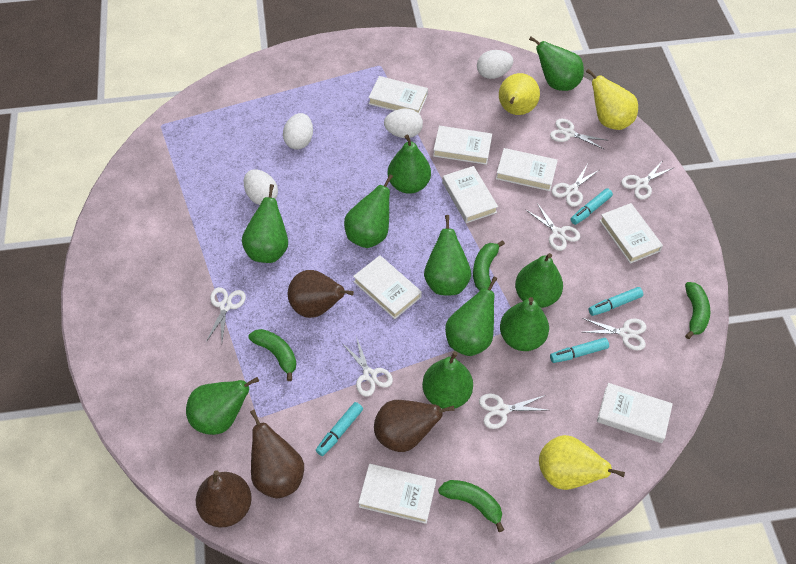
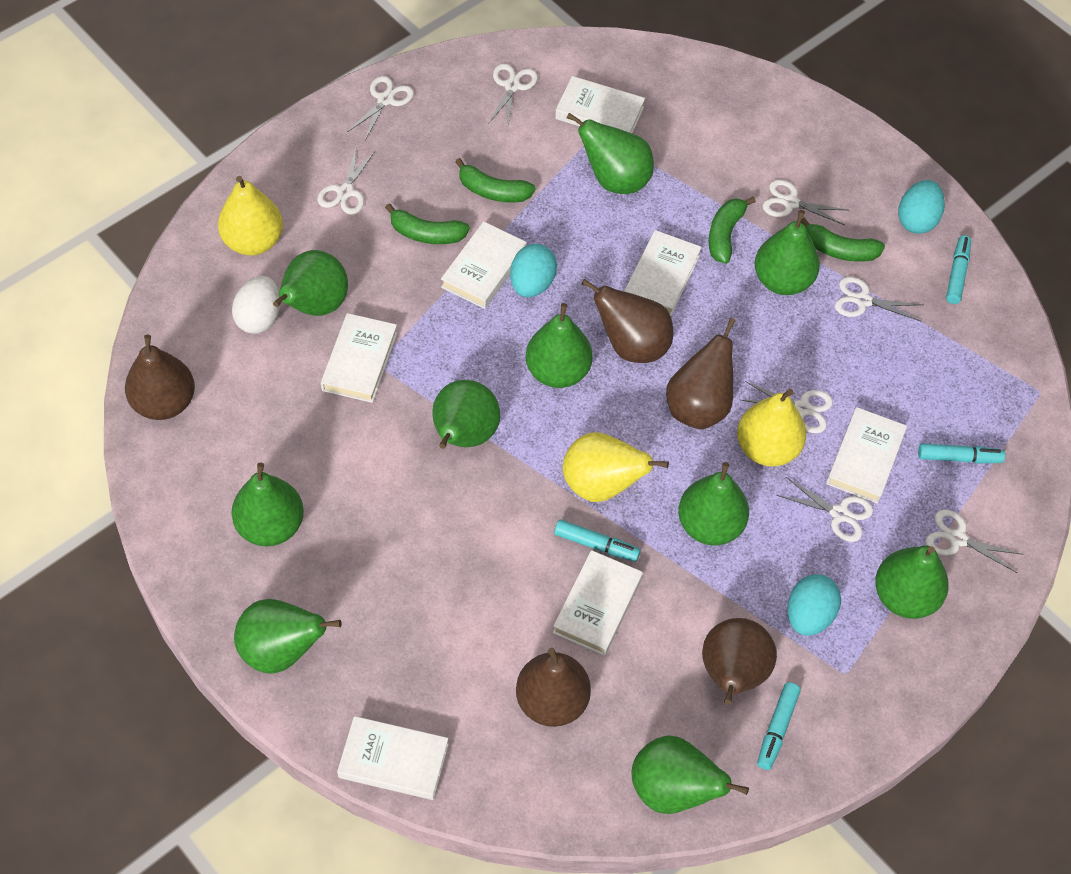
brown pear: [196,470,252,527] [250,410,304,498] [288,270,354,318] [374,400,455,452] = 4 -> [125,335,195,420] [516,648,591,727] [581,279,673,363] [666,318,736,429] [702,618,777,704] = 5
turquoise egg: none = 0 -> [510,244,557,297] [788,574,841,636] [898,180,945,234] = 3
white book: [353,255,422,319] [358,464,436,524] [368,76,428,114] [433,126,492,165] [442,166,498,223] [496,148,558,191] [597,383,673,443] [599,203,663,264] = 8 -> [321,313,397,403] [337,716,449,800] [441,221,527,309] [553,550,643,656] [555,76,645,133] [624,230,702,316] [826,407,907,504] = 7
white egg: [244,170,278,205] [283,113,313,150] [384,109,423,138] [477,50,513,79] = 4 -> [232,276,280,334] = 1

